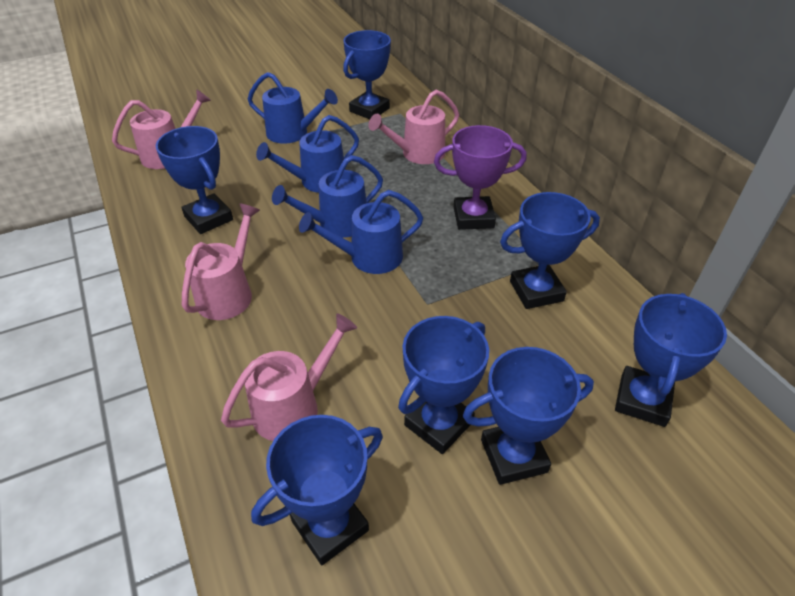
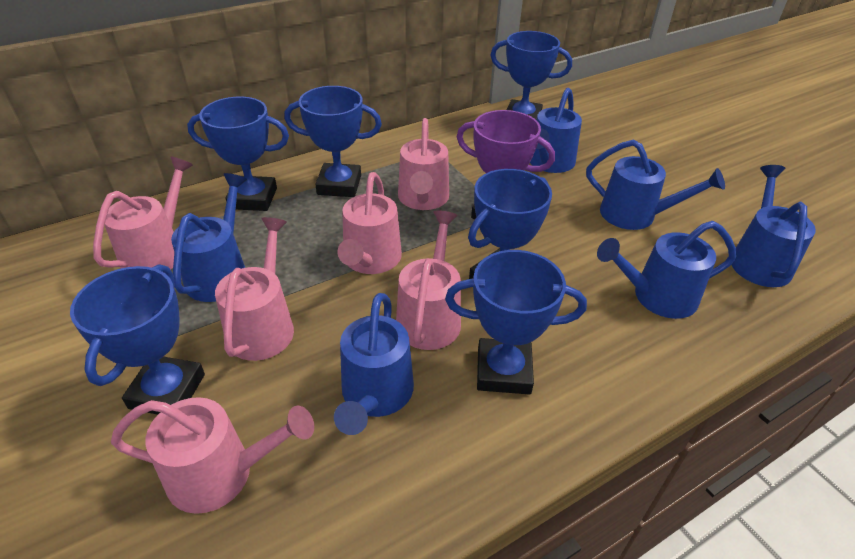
blue trophy: [155,126,233,234] [251,415,383,565] [343,30,391,119] [398,316,489,454] [463,347,594,485] [500,192,600,309] [615,293,727,427] = 7 -> [70,264,205,415] [187,97,289,211] [284,86,382,197] [445,250,587,395] [468,169,552,279] [491,31,572,119] = 6
blue watering can: [248,72,338,144] [256,115,359,193] [272,155,383,237] [299,190,423,274] = 4 -> [171,173,247,302] [334,293,414,435] [530,88,582,173] [586,140,725,230] [597,221,736,319] [731,165,816,287] = 6
pink watering can: [112,89,211,169] [182,203,260,320] [221,313,357,441] [368,90,459,164] = 4 -> [93,157,193,270] [111,397,314,514] [215,217,294,361] [337,172,402,274] [396,210,461,350] [398,118,449,210] = 6

